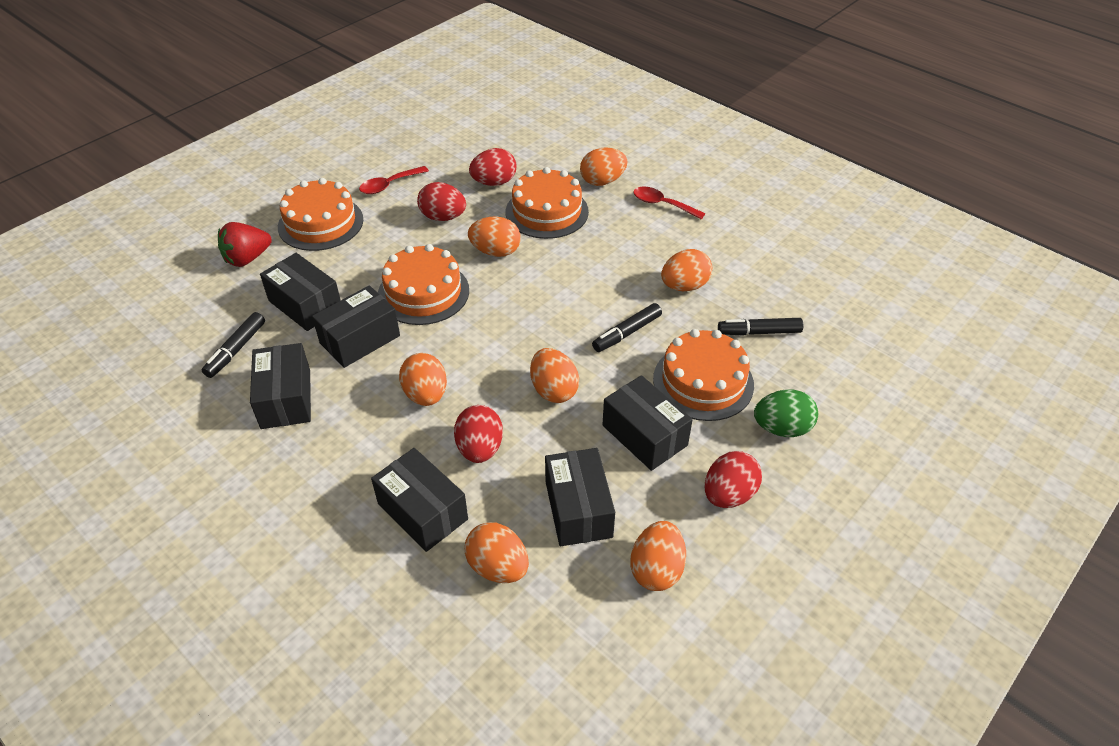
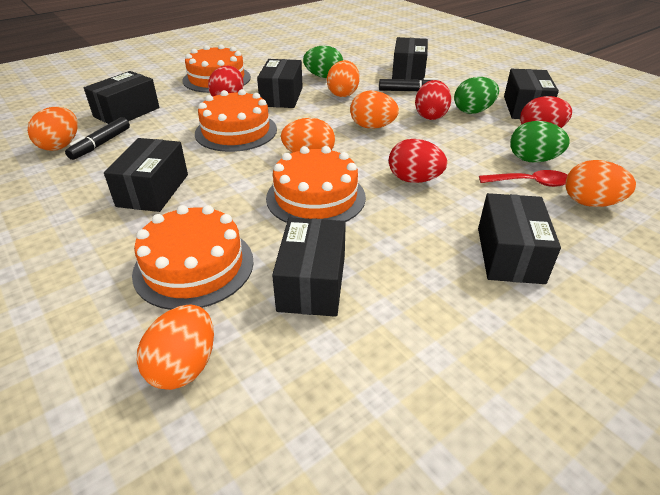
black box: [250,343,311,429] [260,253,341,331] [312,286,400,368] [371,448,468,552] [545,448,615,546] [602,375,693,471] = 6 -> [84,71,159,124] [104,138,188,212] [257,59,303,108] [272,217,346,317] [392,37,428,80] [478,193,561,284] [504,69,559,119] = 7
black marker: [202,312,265,378] [592,303,662,352] [718,318,804,336] = 3 -> [65,117,130,160] [379,78,442,91] = 2
green egg: [754,389,818,437] = 1 -> [303,46,343,78] [454,77,499,114] [510,121,570,163] = 3
orange egg: [399,353,447,406] [464,522,529,583] [468,217,521,257] [530,348,579,403] [580,147,627,186] [630,521,686,591] [661,249,712,291] = 7 -> [27,107,78,151] [137,304,214,390] [281,118,335,153] [327,60,360,97] [350,91,399,129] [566,160,636,207] = 6
red spoon: [359,166,429,194] [633,186,705,219] = 2 -> [479,170,567,187] = 1
red strawberry: [218,222,272,267] = 1 -> none = 0

